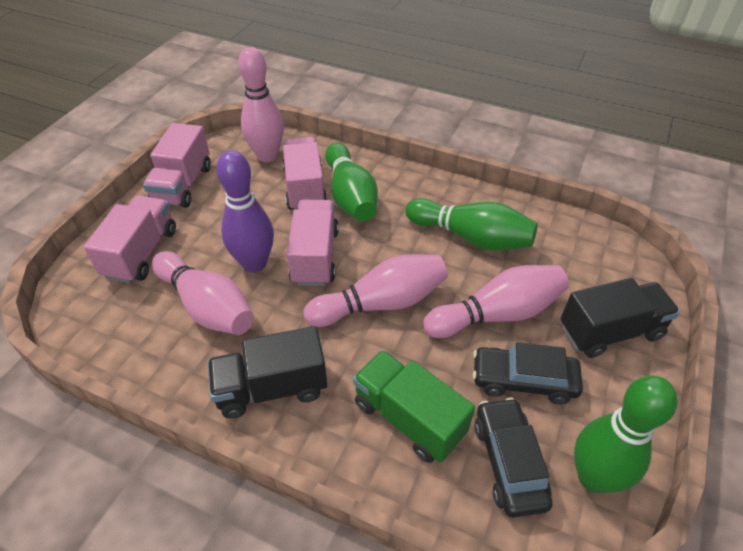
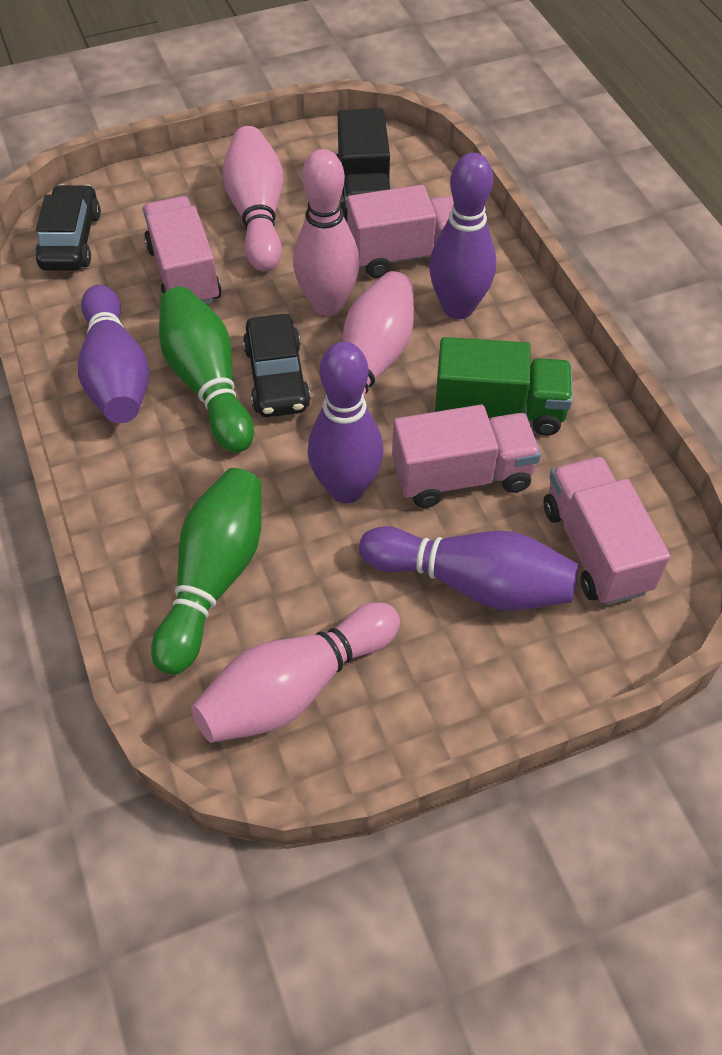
black truck: [208,326,327,419] [561,278,680,358] = 2 -> [336,108,391,222] = 1
green bowling pin: [325,143,378,222] [405,198,538,251] [574,376,677,493] = 3 -> [151,468,262,675] [159,287,254,453] = 2
purple bowling pin: [216,150,274,272] = 1 -> [78,285,149,423] [308,342,383,503] [359,526,578,610] [429,153,496,319] = 4

